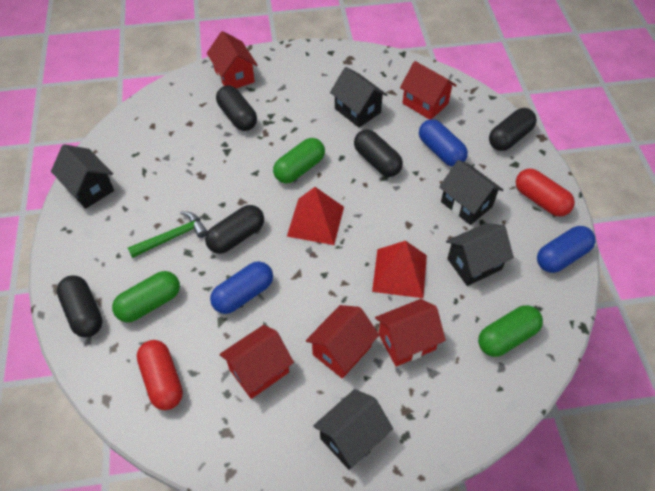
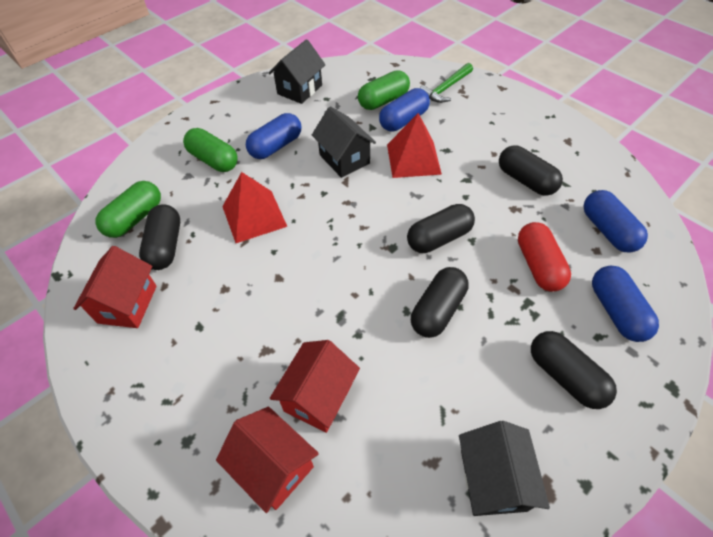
black house: [51,144,114,209] [313,389,393,470] [330,67,387,128] [439,160,503,225] [446,223,514,286] = 5 -> [269,39,326,104] [312,106,376,178] [459,421,550,516] = 3
blue capsule: [210,261,273,314] [419,119,468,167] [537,226,596,273] = 3 -> [246,113,301,159] [379,88,430,131] [584,190,648,252] [592,266,659,342] = 4
red capsule: [137,340,183,410] [516,169,575,216] = 2 -> [518,222,571,292] = 1
red house: [207,31,257,89] [219,325,294,399] [306,305,379,378] [375,299,446,367] [400,61,457,120] = 5 -> [73,246,157,328] [216,407,319,513] [270,340,360,433] = 3

